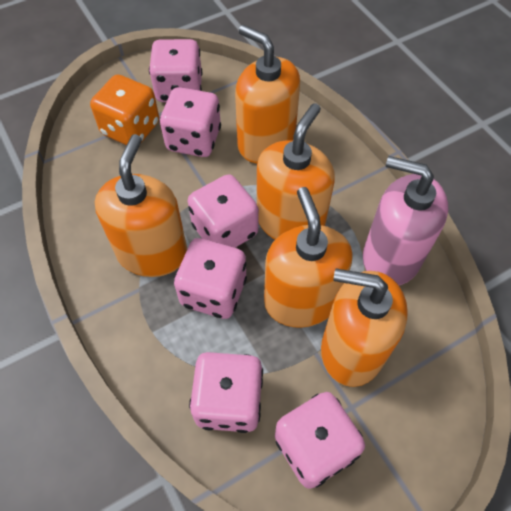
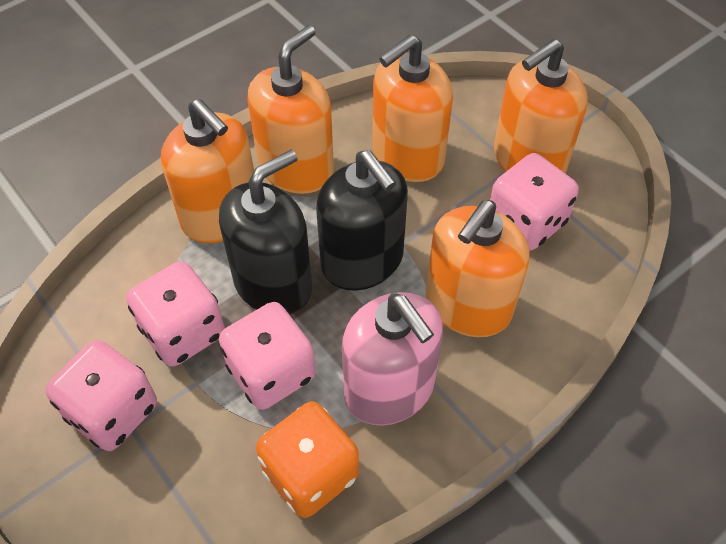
black soap dispenser: none = 0 -> [219,150,312,315] [316,150,408,291] = 2
pink dice: [149,39,202,102] [160,87,221,157] [174,238,247,319] [188,174,259,248] [189,352,263,433] [275,392,365,489] = 6 -> [45,340,157,451] [126,261,225,367] [219,302,316,410] [490,153,579,250] = 4

